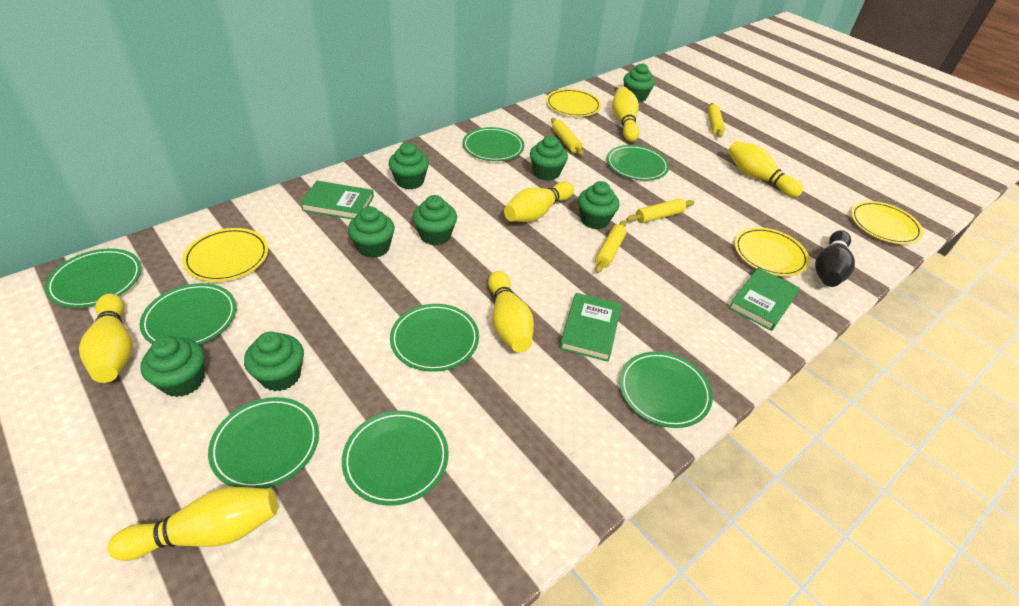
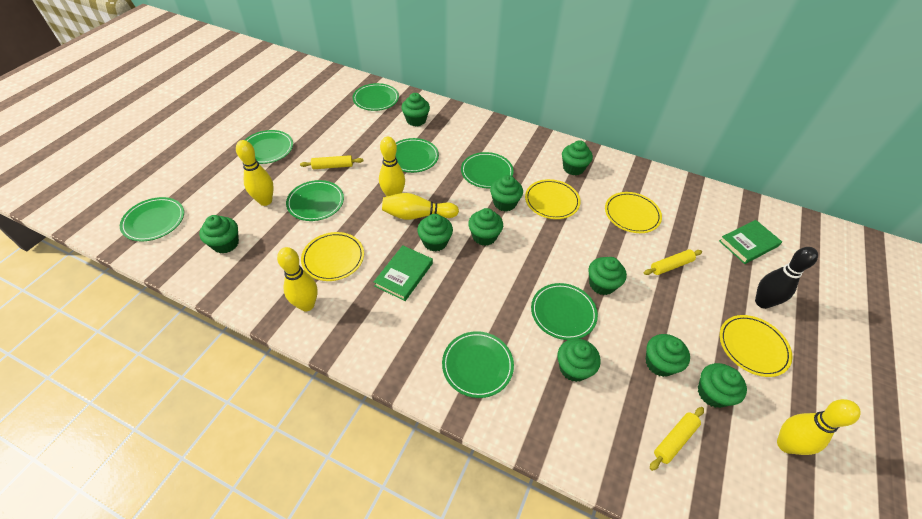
green book: [300,181,374,220] [559,293,622,362] [729,268,800,331] = 3 -> [374,245,433,301] [719,220,782,264] = 2
green cupcake: [140,336,204,397] [244,332,304,391] [348,206,395,258] [389,142,429,190] [413,195,457,246] [530,135,568,181] [578,181,619,229] [624,63,655,103] = 8 -> [199,215,239,254] [401,93,430,127] [417,214,453,252] [468,208,503,246] [490,175,523,212] [558,338,601,382] [562,140,593,176] [588,257,627,295] [646,334,690,377] [698,363,747,408] = 10
yellow bowling pin: [79,294,133,383] [108,487,278,561] [488,271,534,352] [504,181,574,222] [612,87,640,142] [728,141,803,197] = 6 -> [236,140,274,206] [277,247,318,311] [379,137,405,196] [382,193,459,220] [777,399,861,455] = 5
yellow rolling pin: [551,118,584,156] [595,221,627,273] [626,198,694,223] [707,103,725,138] = 4 -> [300,155,363,169] [644,250,702,275] [650,407,704,471] = 3

